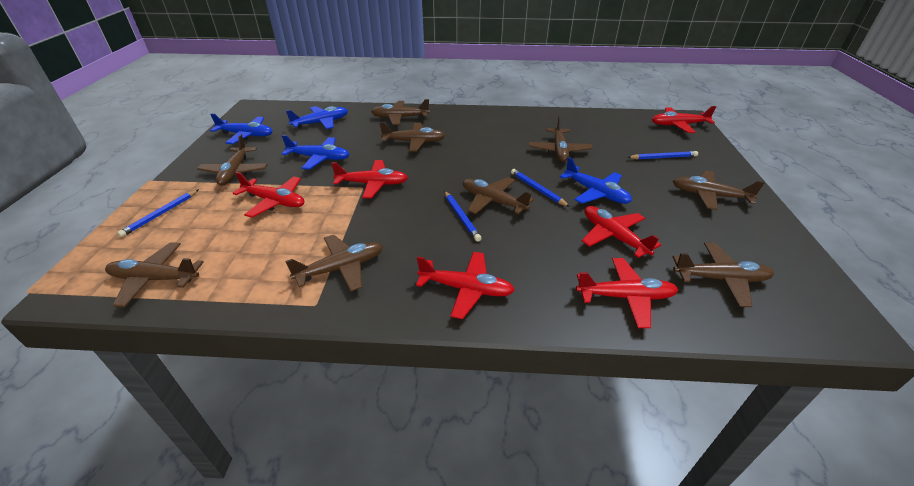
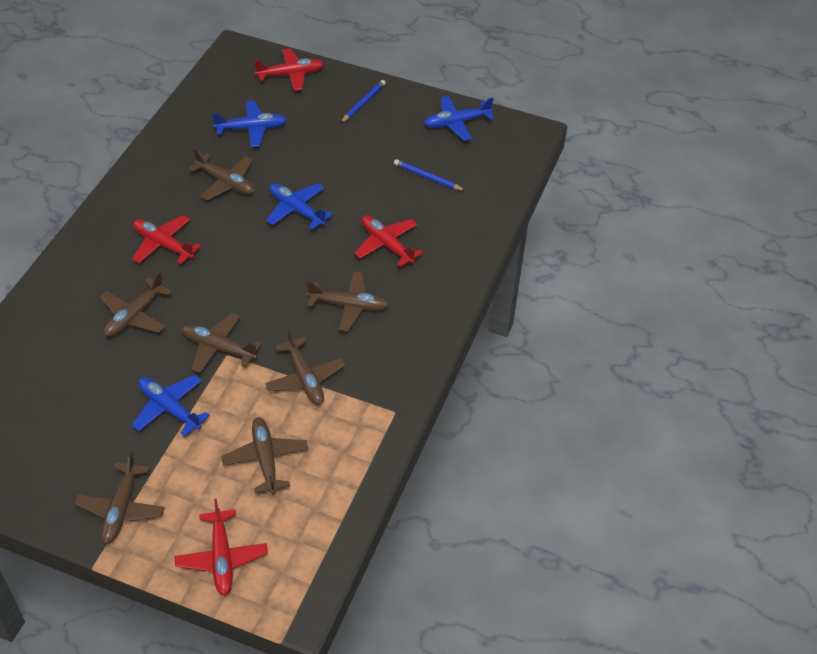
blue pencil: [117,189,199,237] [445,191,482,242] [511,169,570,207] [627,151,698,160] = 4 -> [341,80,386,123] [394,159,466,191] = 2
brown plane: [105,242,204,307] [197,134,268,186] [285,235,383,291] [371,99,430,125] [380,122,445,151] [463,177,534,214] [529,116,593,162] [673,170,765,210] [673,242,774,307] = 9 -> [74,452,165,544] [100,272,172,337] [181,313,261,373] [188,148,255,201] [221,417,309,494] [265,329,345,405] [307,271,389,331] = 7
red plane: [233,172,304,218] [331,160,408,198] [416,252,515,319] [576,258,678,328] [582,206,661,258] [652,106,716,133] = 6 -> [132,215,201,264] [175,499,268,596] [254,48,324,91] [354,215,423,267] = 4

